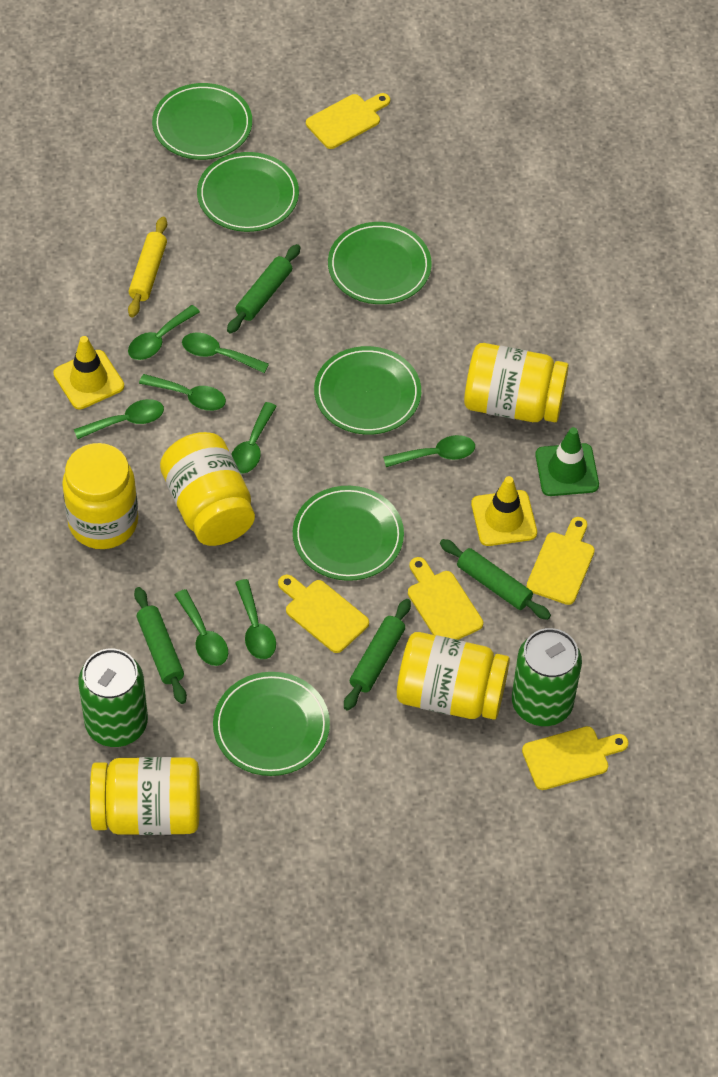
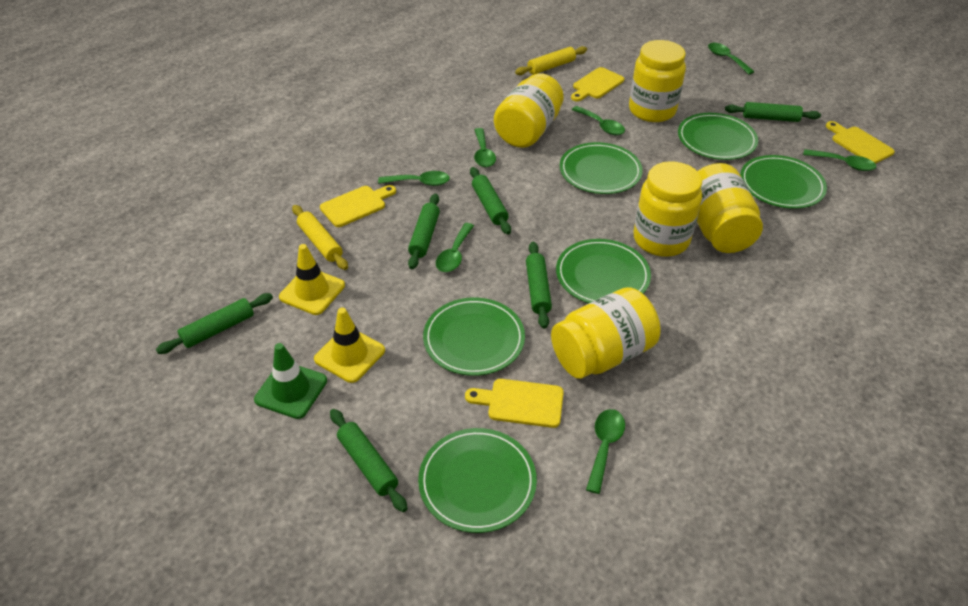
green can: [78,648,148,747] [512,628,582,726] = 2 -> none = 0
green rolling pin: [134,587,187,704] [227,244,300,333] [344,599,411,711] [440,539,551,620] = 4 -> [156,293,273,354] [330,409,407,512] [408,194,440,269] [470,167,511,235] [526,242,552,329] [725,102,821,122] = 6
green spoon: [74,399,164,439] [128,305,200,360] [139,374,226,411] [175,589,228,666] [182,333,269,373] [231,402,277,474] [235,579,276,659] [383,435,475,467] = 8 -> [378,171,450,186] [436,223,474,272] [474,128,496,167] [572,106,625,135] [586,409,625,494] [708,43,754,74] [803,149,876,171] = 7
yellow cutting board: [278,575,369,653] [306,93,390,149] [408,557,483,640] [522,726,629,790] [526,517,595,605] = 5 -> [320,185,396,227] [465,379,564,428] [571,67,624,102] [826,121,895,164] = 4
yellow rolling pin: [128,217,167,317] = 1 -> [292,205,348,270] [515,46,587,75] = 2

